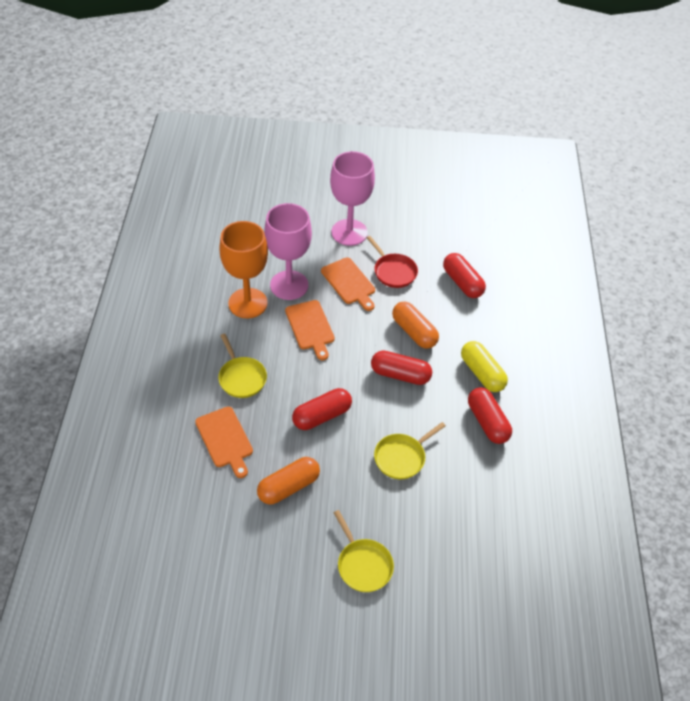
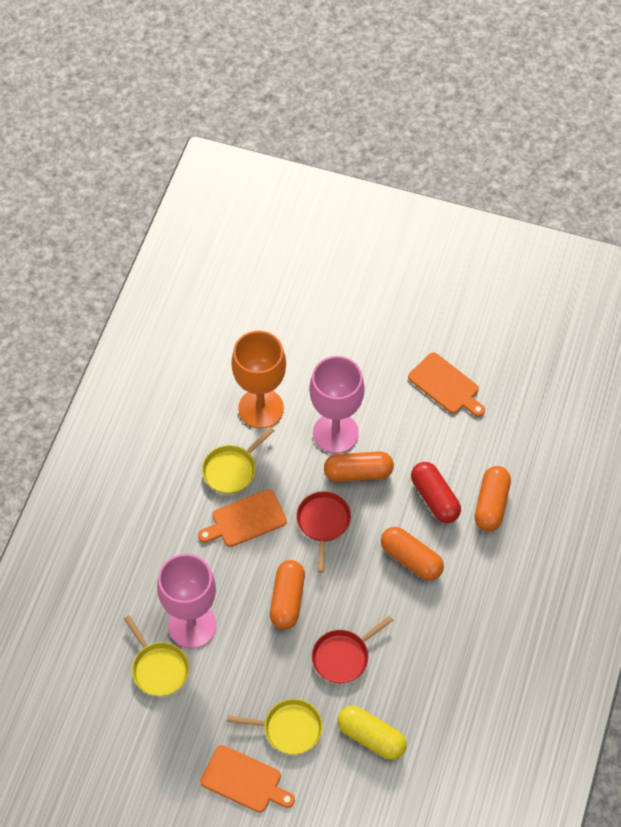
orange capsule: [257,457,320,504] [392,301,439,349] = 2 -> [270,560,305,629] [324,451,394,482] [381,527,444,580] [474,466,511,531] = 4
red capsule: [292,388,352,430] [371,351,432,385] [443,253,486,298] [468,387,512,444] = 4 -> [411,462,461,523] = 1
red pan: [367,236,418,288] = 1 -> [296,492,351,573] [312,616,393,683] = 2

